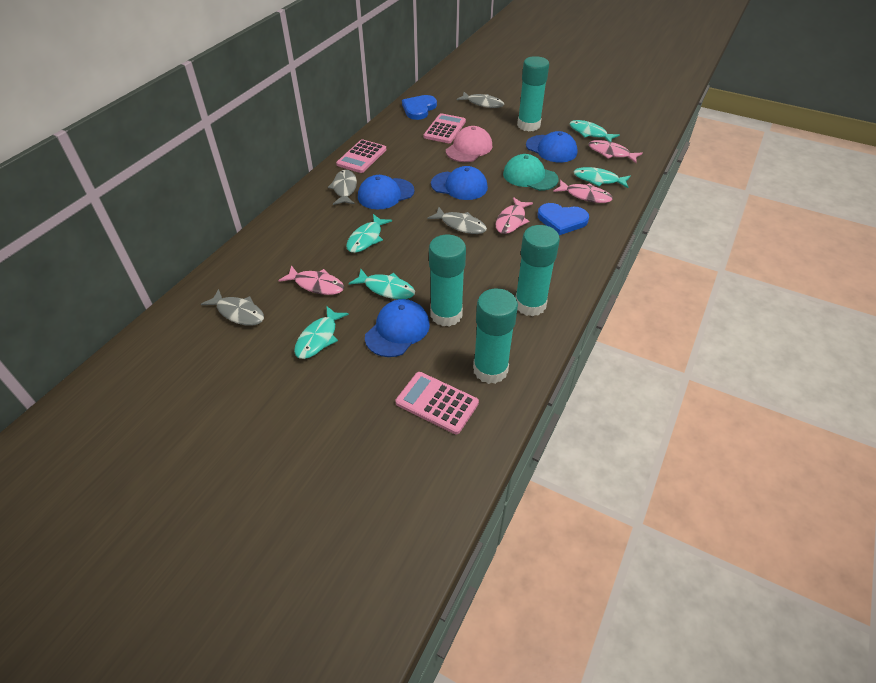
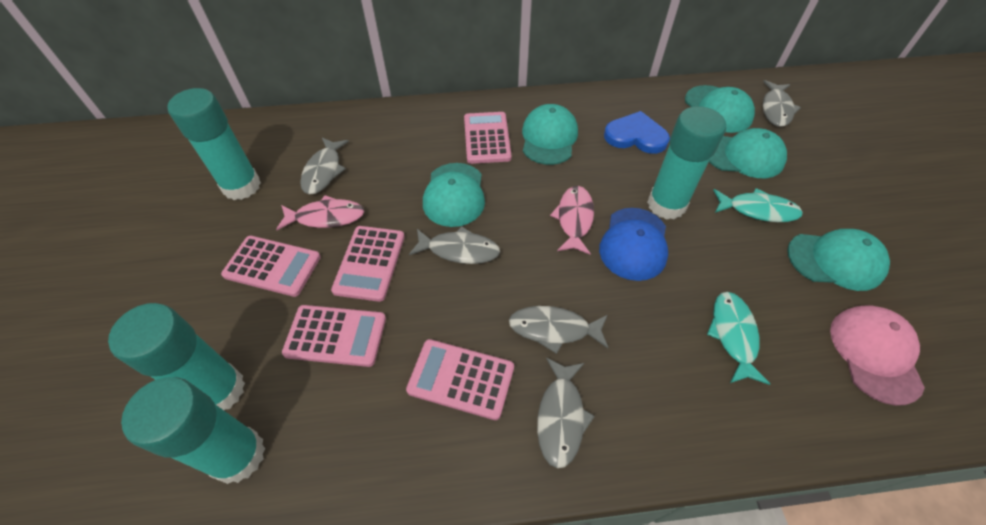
blue cap: [358,175,414,210] [365,299,430,357] [431,166,488,200] [526,131,577,163] = 4 -> [599,208,668,281] = 1
blue heart: [402,95,437,120] [538,203,589,235] = 2 -> [604,111,670,154] = 1
grey fish: [201,289,264,326] [328,170,357,205] [427,207,487,234] [456,92,504,108] = 4 -> [300,138,349,194] [409,226,500,264] [509,306,608,354] [537,358,595,468] [763,80,801,127] = 5
pink calculator: [336,139,386,173] [396,372,479,434] [424,113,466,143] = 3 -> [221,236,321,297] [282,305,386,367] [331,226,405,302] [406,339,514,420] [464,112,512,164] = 5
pink fish: [278,265,344,295] [495,197,533,234] [553,180,613,203] [589,140,643,163] = 4 -> [276,195,364,230] [550,186,594,255] = 2
turquoise cap: [503,154,559,191] = 1 -> [423,163,485,227] [522,104,578,165] [685,85,755,133] [709,128,787,178] [787,229,890,291] = 5
turquoise fish: [294,306,349,359] [346,214,392,253] [349,269,415,299] [569,120,620,142] [573,167,631,188] = 5 -> [707,292,770,385] [713,188,803,222] = 2

